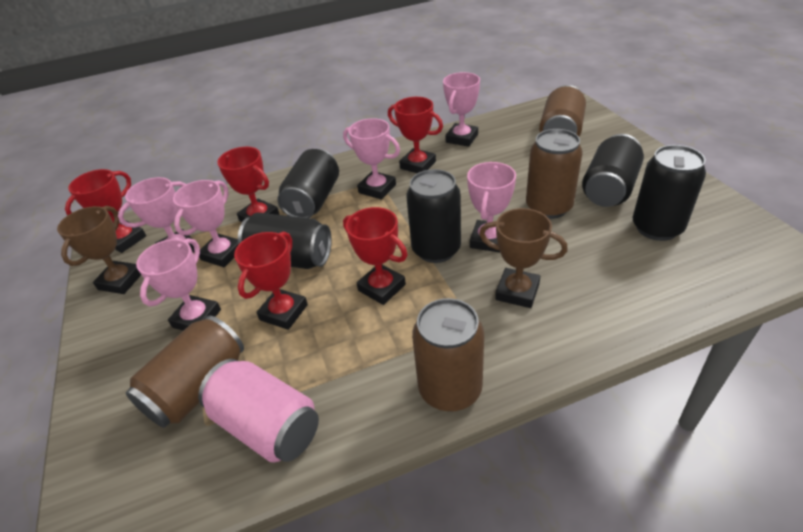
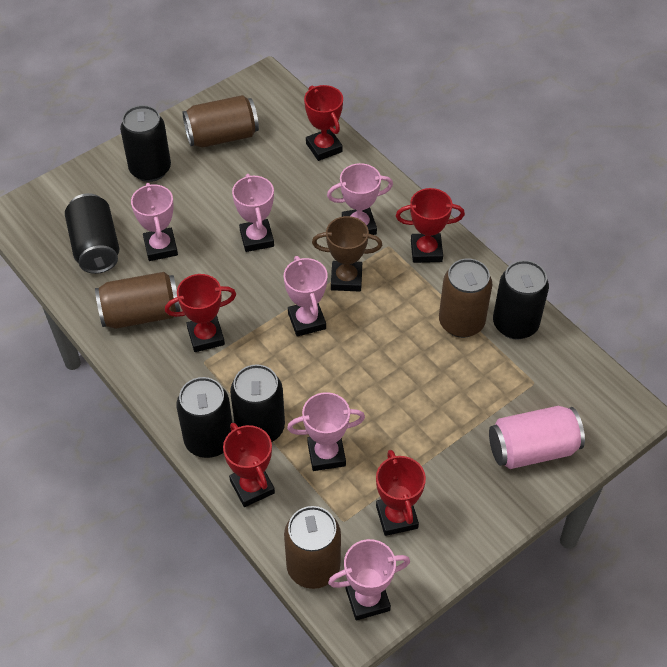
brown trophy: [57,206,141,294] [479,208,568,308] = 2 -> [312,216,382,291] = 1

